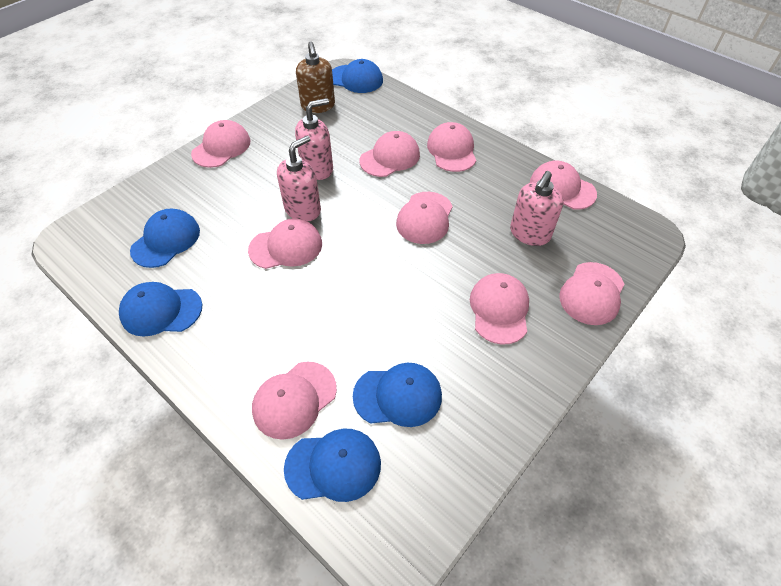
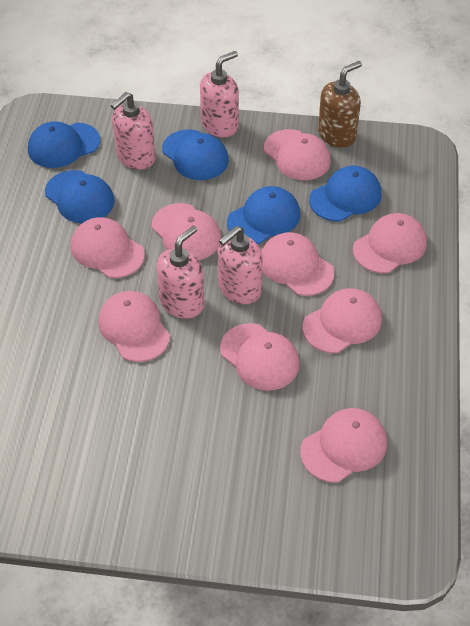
pink soap dispenser: [277,136,321,221] [295,98,333,180] [510,171,563,246] = 3 -> [111,92,156,170] [157,226,204,319] [200,51,239,137] [217,226,263,304] = 4

